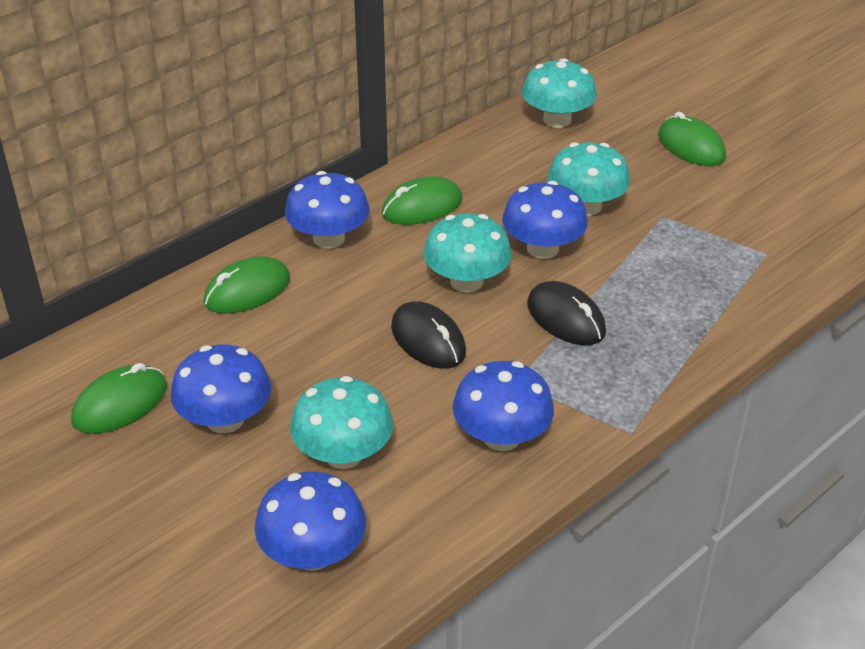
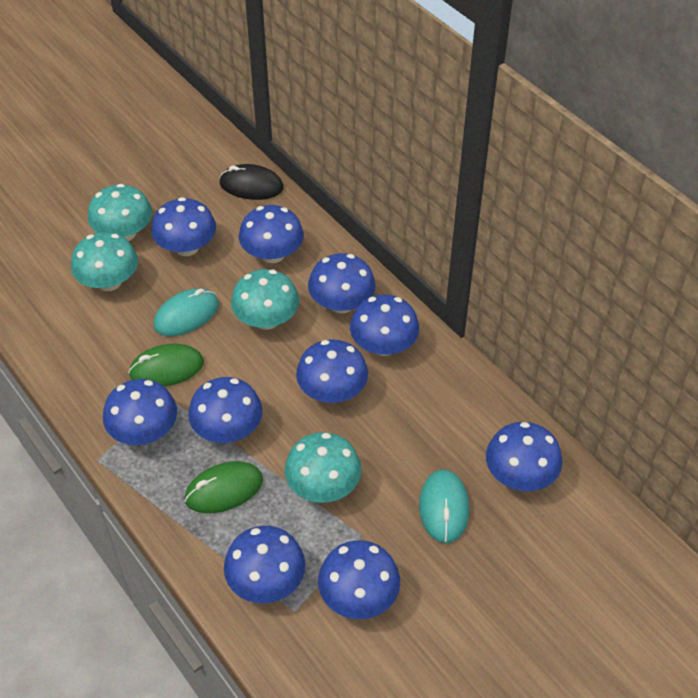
black mouse: [391,301,466,369] [527,281,606,345] = 2 -> [219,164,283,200] = 1
blue mushroom: [171,344,271,434] [254,472,366,571] [285,171,370,249] [453,361,554,451] [502,181,588,259] = 5 -> [103,379,177,445] [151,197,216,256] [188,377,263,443] [224,526,305,603] [239,205,304,263] [296,340,368,403] [308,253,376,313] [318,540,400,619] [350,294,419,356] [486,422,562,491] = 10
green mouse: [71,363,167,434] [204,256,290,314] [382,177,462,225] [658,112,726,166] = 4 -> [128,344,204,386] [185,461,263,513] = 2
turquoise mouse: none = 0 -> [154,288,219,336] [419,469,469,544] = 2

